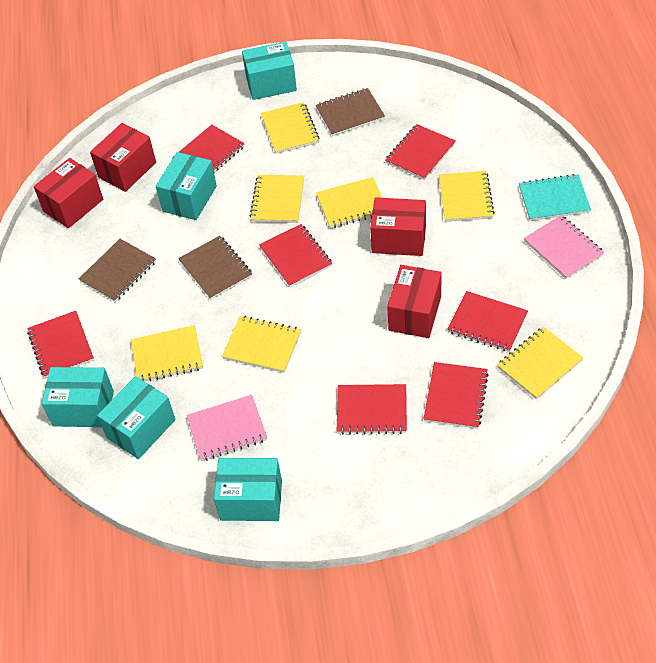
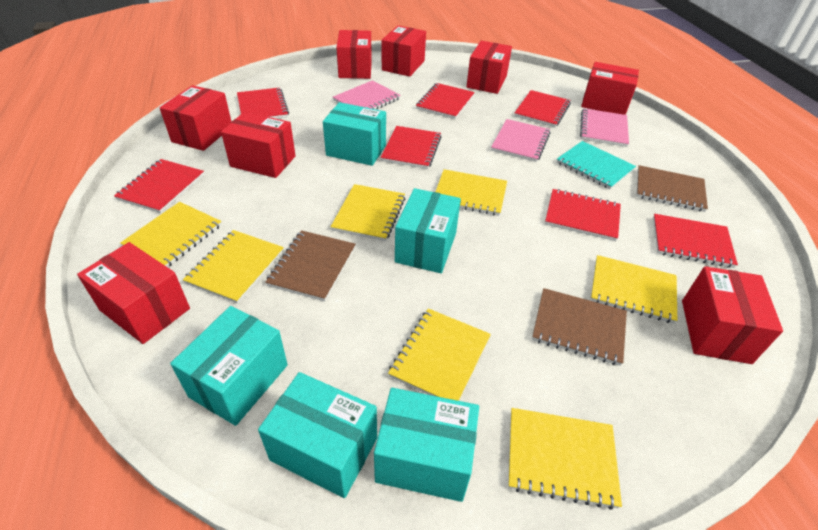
pink notebook: [186,395,267,461] [524,215,604,279] = 2 -> [333,80,401,110] [491,119,551,162] [580,108,629,147] = 3
red box: [34,158,103,228] [90,123,156,192] [370,197,426,256] [387,265,442,338] = 4 -> [77,242,190,344] [160,85,232,151] [221,112,296,178] [336,30,372,79] [382,25,426,77] [466,41,512,94] [581,62,639,115] [682,266,783,364] = 8

